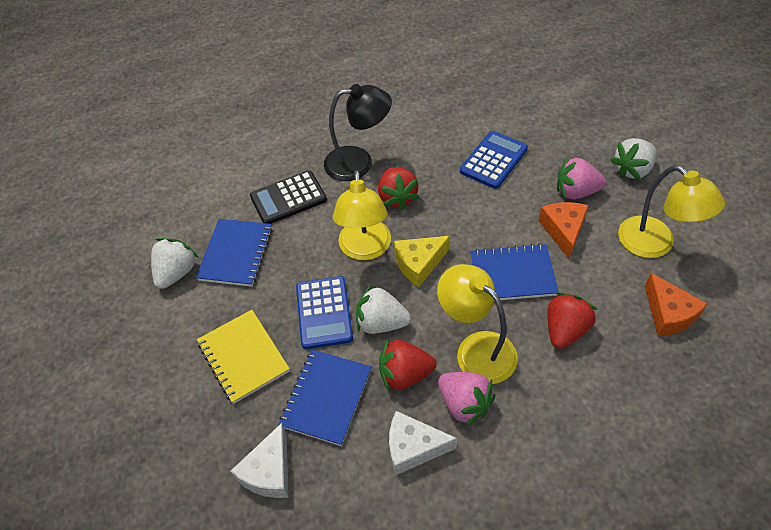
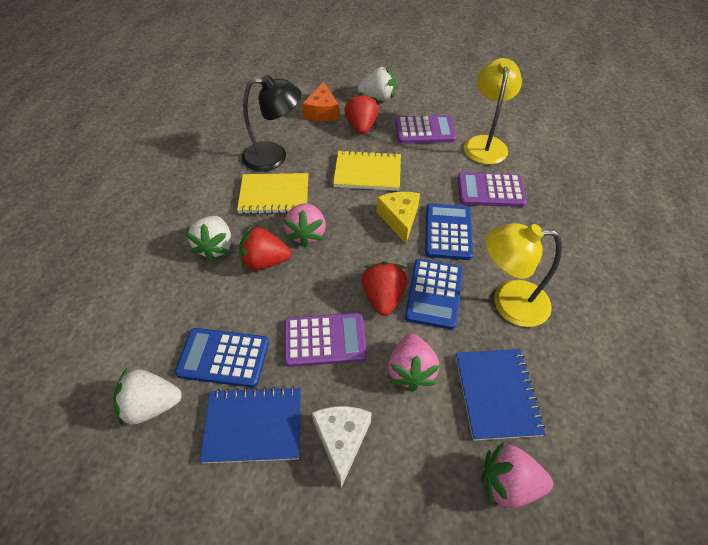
black calculator: [250,170,327,224] = 1 -> none = 0
blue calculator: [296,276,353,349] [460,131,528,189] = 2 -> [175,328,269,388] [405,259,463,330] [425,203,473,260] = 3
blue notebook: [196,219,272,287] [278,350,371,446] [470,243,559,300] = 3 -> [200,386,301,463] [456,349,545,441] = 2
orange cheese: [539,202,589,259] [645,273,707,336] = 2 -> [302,82,339,121] = 1
pink strawberry: [438,372,495,427] [557,156,606,199] = 2 -> [284,203,326,248] [388,334,440,392] [482,442,553,508] = 3
purple calculator: none = 0 -> [284,313,367,367] [395,115,457,144] [458,172,527,207] = 3
white cheese: [230,423,289,498] [389,411,457,475] = 2 -> [312,406,372,487] = 1
yellow lamp: [332,170,391,260] [437,264,518,384] [618,165,725,258] = 3 -> [464,58,522,164] [486,223,562,327] = 2
yellow notebook: [197,310,290,404] = 1 -> [237,173,308,214] [333,150,401,191] = 2

